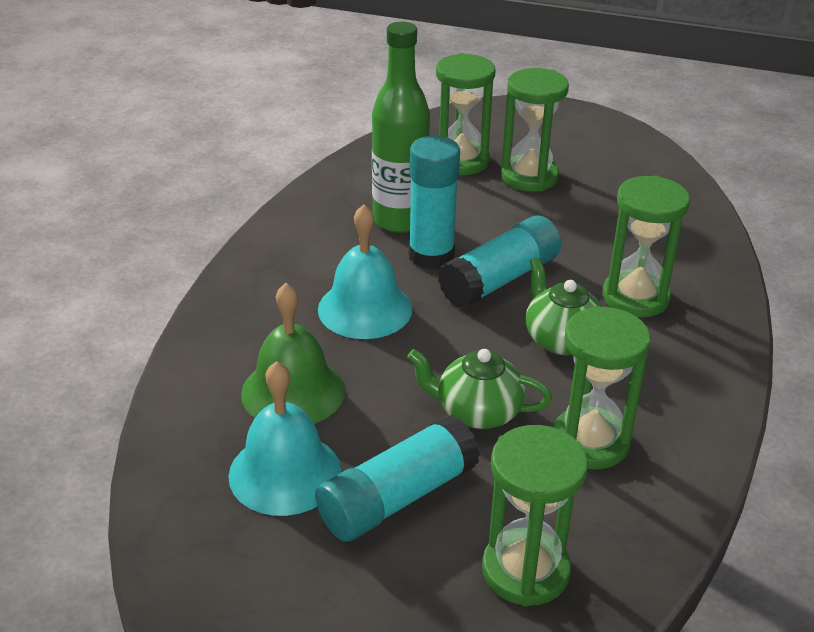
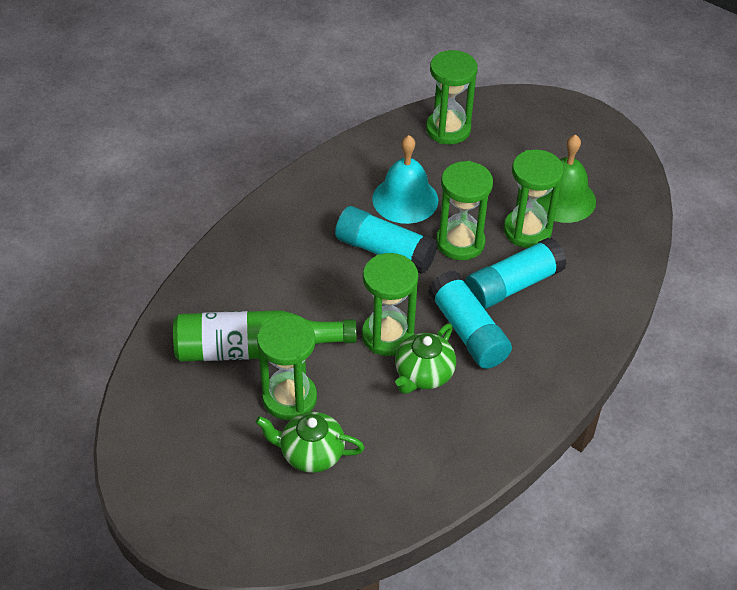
turquoise bell: [228,361,341,516] [318,204,412,339] = 2 -> [372,135,438,224] = 1

